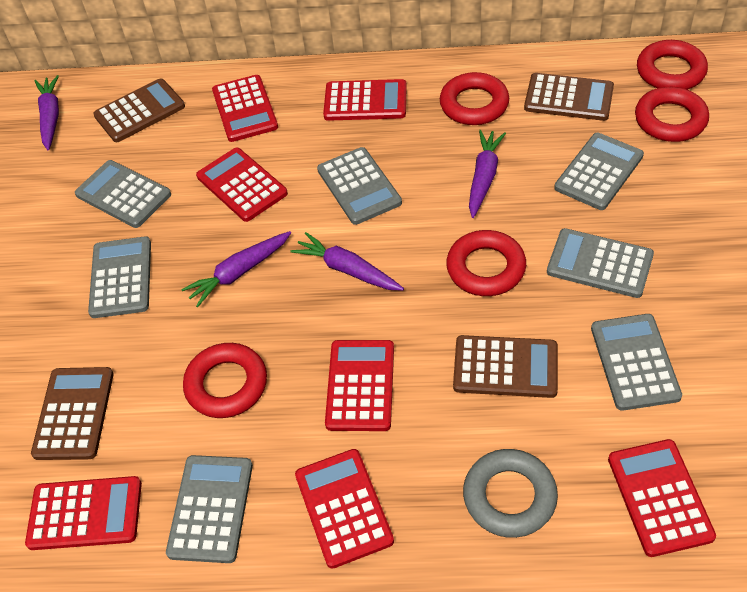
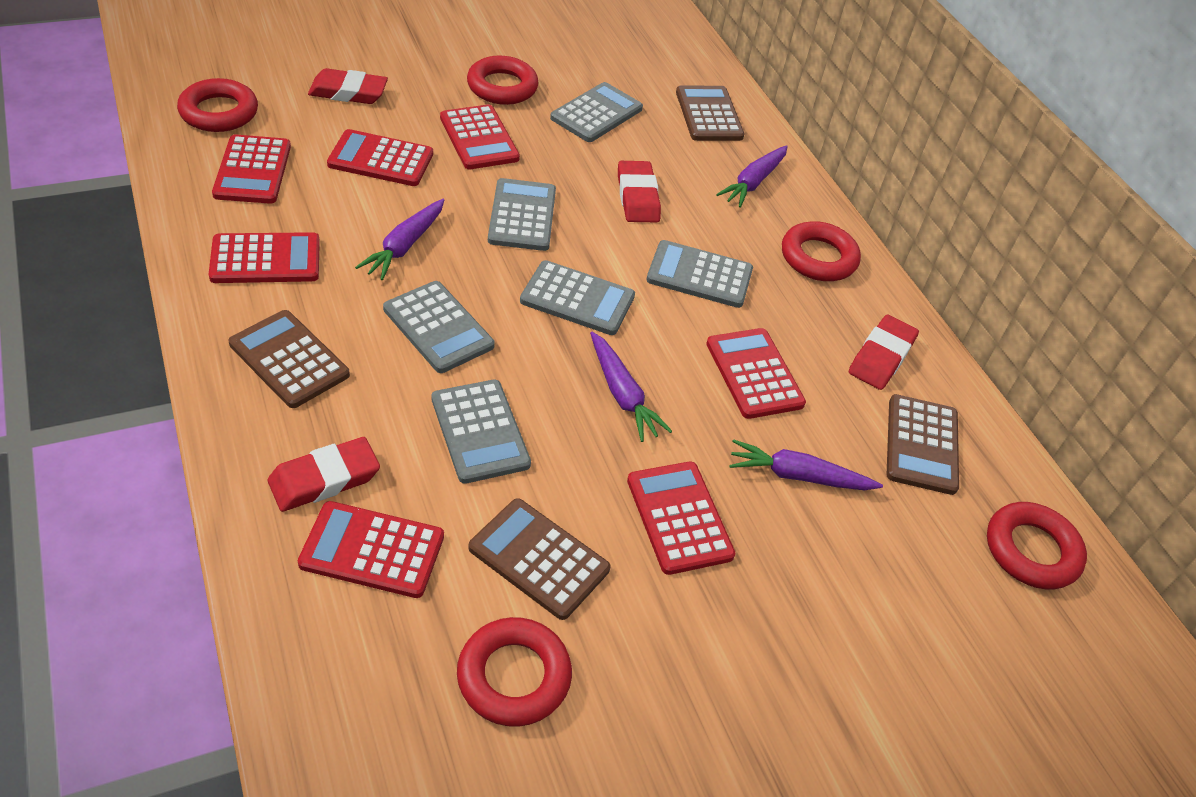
grey calculator: [75,160,171,228] [88,236,151,318] [166,455,253,563] [317,147,402,225] [547,228,654,298] [554,133,644,210] [591,314,682,411] = 7 -> [383,281,495,373] [432,380,531,484] [488,178,556,251] [520,260,635,335] [550,82,643,142] [646,240,753,308] = 6
grey ring: [463,449,558,538] = 1 -> none = 0
red eraser: none = 0 -> [268,437,380,512] [308,68,388,104] [618,161,661,222] [849,314,919,390] = 4

